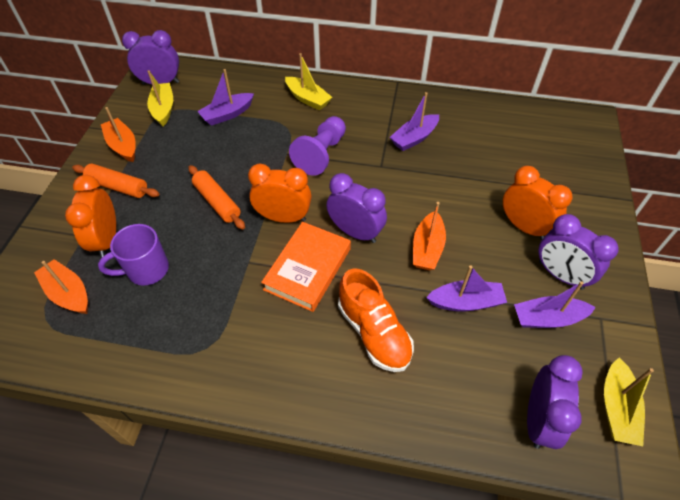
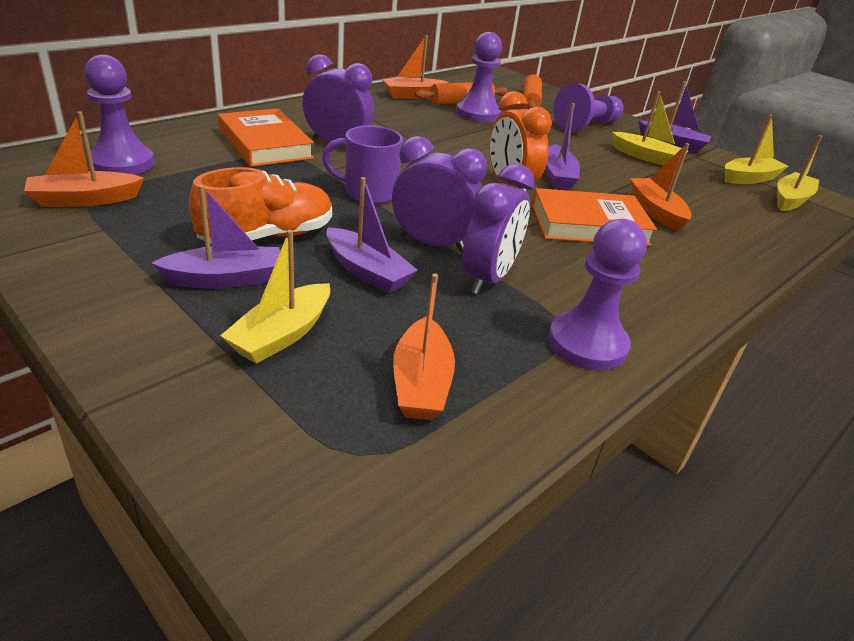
orange boat: [34,259,88,314] [101,107,136,162] [413,202,446,270] = 3 -> [24,111,144,207] [383,35,448,99] [393,273,455,420] [630,143,692,231] = 4
orange book: [261,222,351,312] = 1 -> [218,109,314,167] [532,188,657,246] = 2
orange clock: [65,175,116,258] [248,163,311,223] [503,166,573,240] = 3 -> [489,91,552,192] = 1
purple clock: [122,30,179,85] [326,173,387,243] [527,355,583,449] [538,214,619,290] = 4 -> [303,54,374,143] [392,136,487,252] [462,164,535,294] = 3
purple pawn: [289,116,346,176] = 1 -> [84,54,154,175] [456,32,502,122] [548,219,647,371] [553,83,624,132] = 4
yellow boat: [147,70,173,126] [285,53,332,110] [604,357,654,446] = 3 -> [220,230,330,364] [612,91,688,166] [725,114,788,184] [777,135,822,211] = 4

